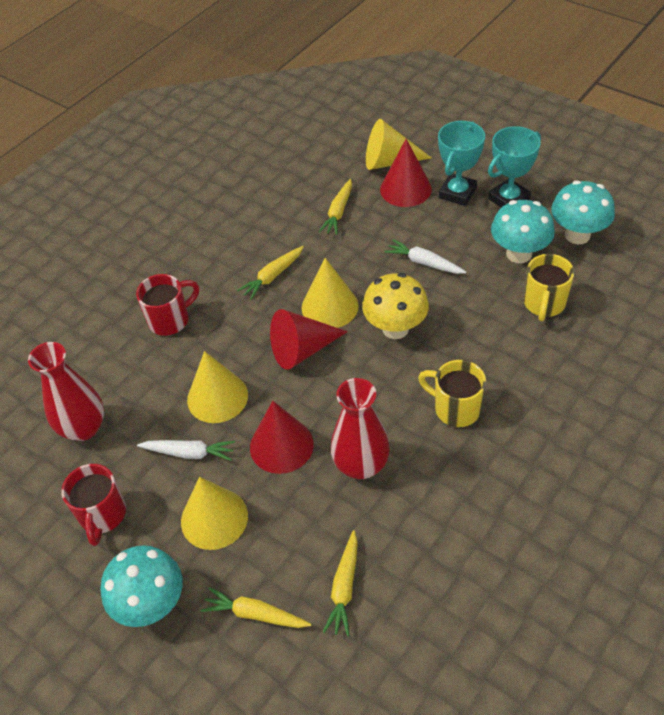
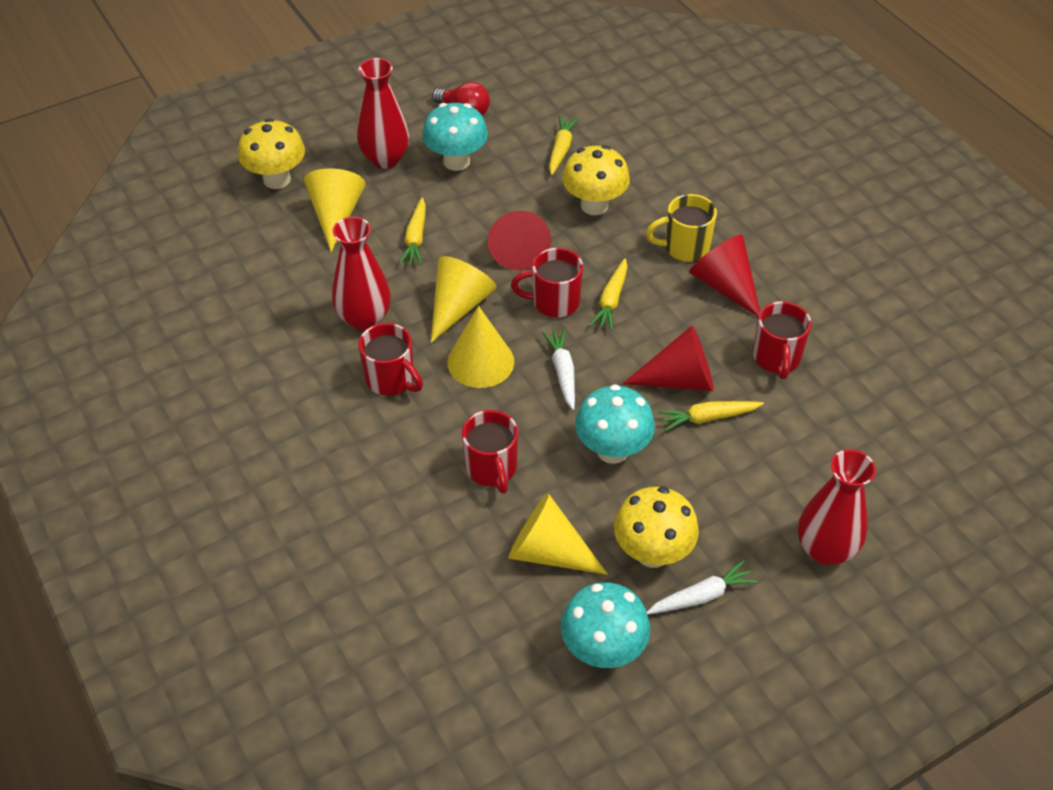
red light bulb: none = 0 -> [432,82,490,116] = 1
red mug: [61,464,126,546] [136,274,199,336] = 2 -> [358,323,423,396] [462,410,518,494] [511,248,583,317] [753,301,811,379] = 4
red vase: [28,342,104,441] [331,378,390,479] = 2 -> [332,217,391,331] [357,58,409,169] [798,449,876,565] = 3
turquoise trophy: [438,121,485,206] [488,126,541,208] = 2 -> none = 0
yellow mug: [418,360,486,427] [524,254,574,321] = 2 -> [646,194,717,262] = 1
yellow mushroom: [362,273,429,339] = 1 -> [238,118,305,189] [562,145,630,215] [614,487,699,568] = 3

